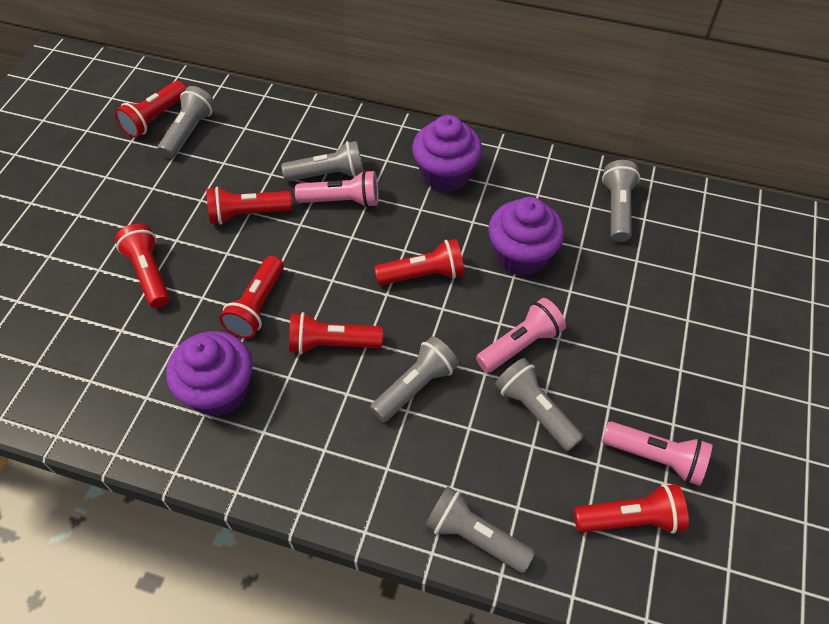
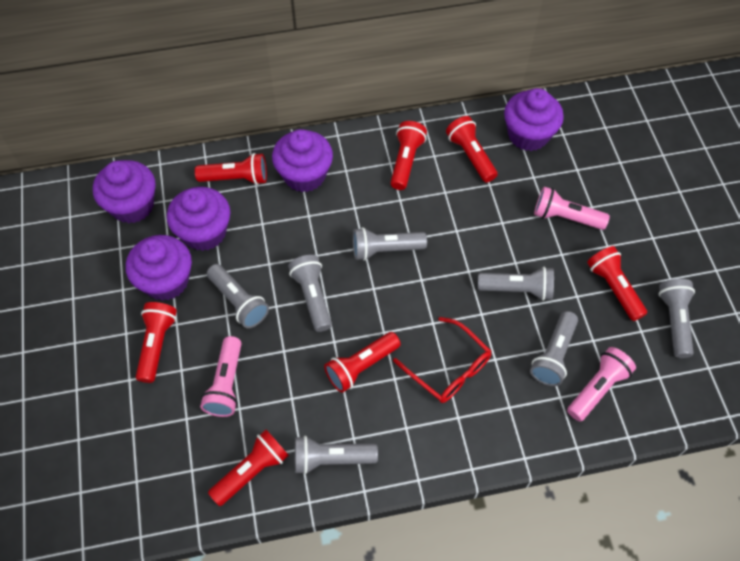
grey flashlight: [157,86,215,159] [281,141,363,182] [370,336,459,422] [425,486,535,573] [495,358,584,451] [602,160,640,242] = 6 -> [207,264,269,328] [288,255,332,332] [295,436,378,474] [353,227,427,261] [478,267,554,301] [530,311,578,386] [659,279,695,358] = 7
purple cupcake: [166,331,253,417] [412,115,482,193] [488,197,564,276] = 3 -> [93,160,156,224] [126,235,192,301] [167,187,230,251] [272,129,333,192] [504,88,564,151] = 5
red glasses: none = 0 -> [393,317,491,403] = 1

